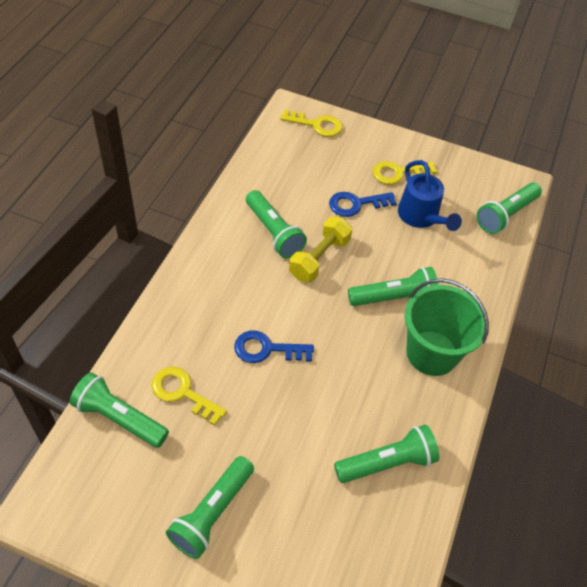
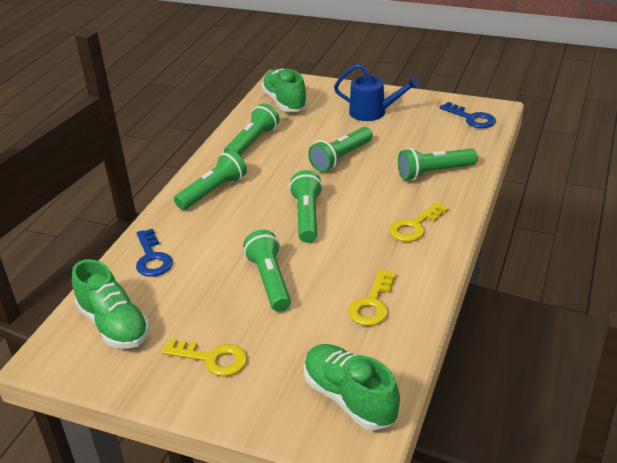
green bucket: [405,278,489,376] = 1 -> none = 0
green shoe: none = 0 -> [72,259,150,349] [261,69,308,112] [304,344,400,430] = 3
yellow dumbbell: [289,217,352,283] = 1 -> none = 0

